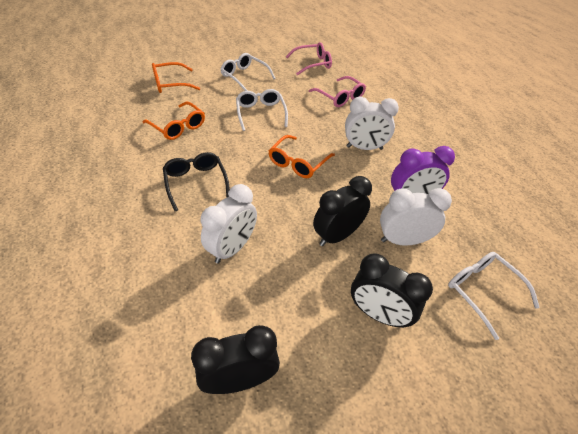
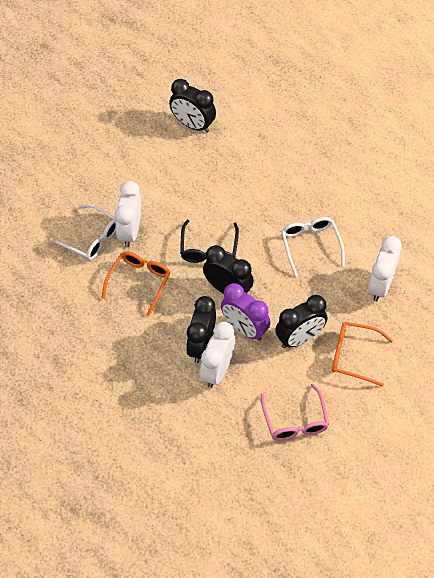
black clock: [191,325,280,394] [313,176,372,246] [351,253,433,328] = 3 -> [169,79,216,133] [186,296,216,363] [203,245,254,294] [275,295,328,348] = 4
orange glasses: [142,102,205,140] [152,62,200,93] [268,135,335,178] = 3 -> [102,251,171,317] [332,322,393,387] = 2
pink glasses: [286,42,332,75] [309,76,366,107] = 2 -> [261,384,329,441] = 1
white glasses: [220,53,276,91] [236,89,288,131] [448,252,540,340] = 3 -> [50,204,116,260] [281,217,345,277] = 2

